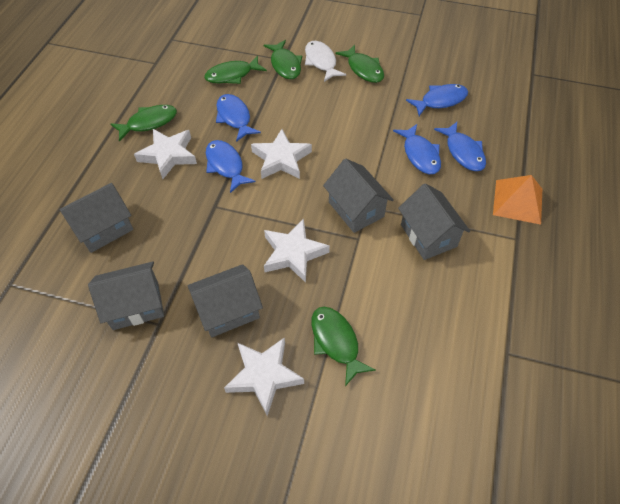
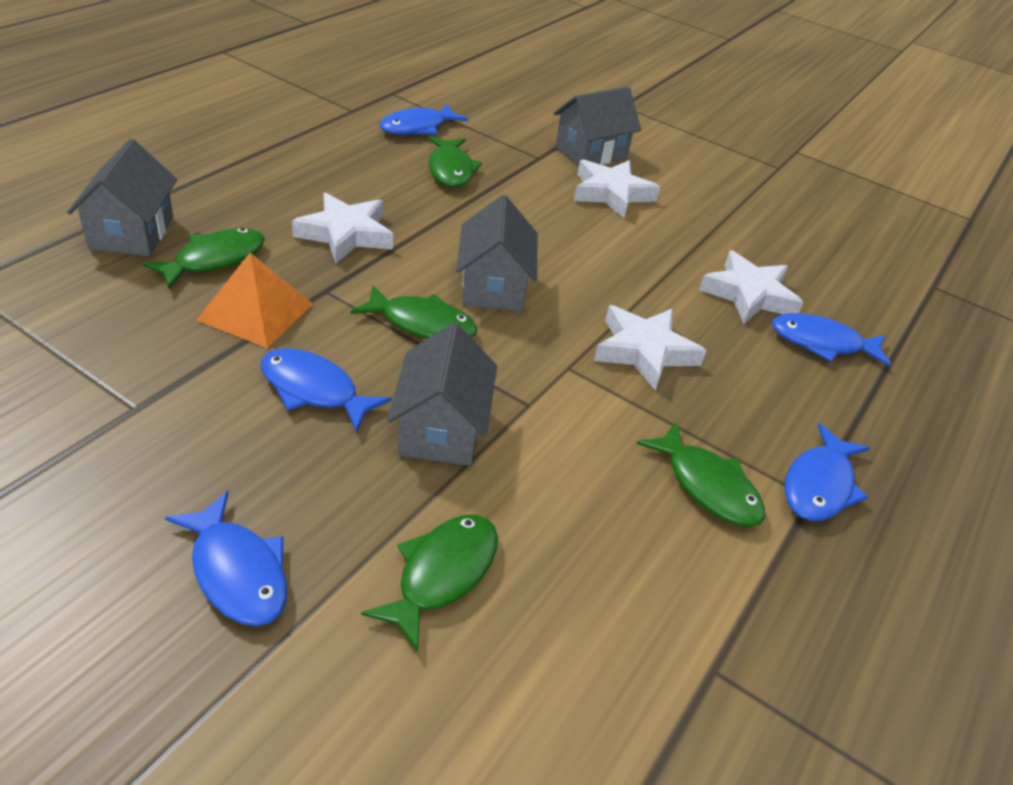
grey house: [59,183,133,253] [88,262,164,330] [188,264,263,337] [323,159,394,233] [398,183,470,260] = 5 -> [67,139,177,256] [387,323,497,466] [456,195,537,311] [554,87,641,166] = 4
white fish: [305,41,346,82] = 1 -> none = 0

